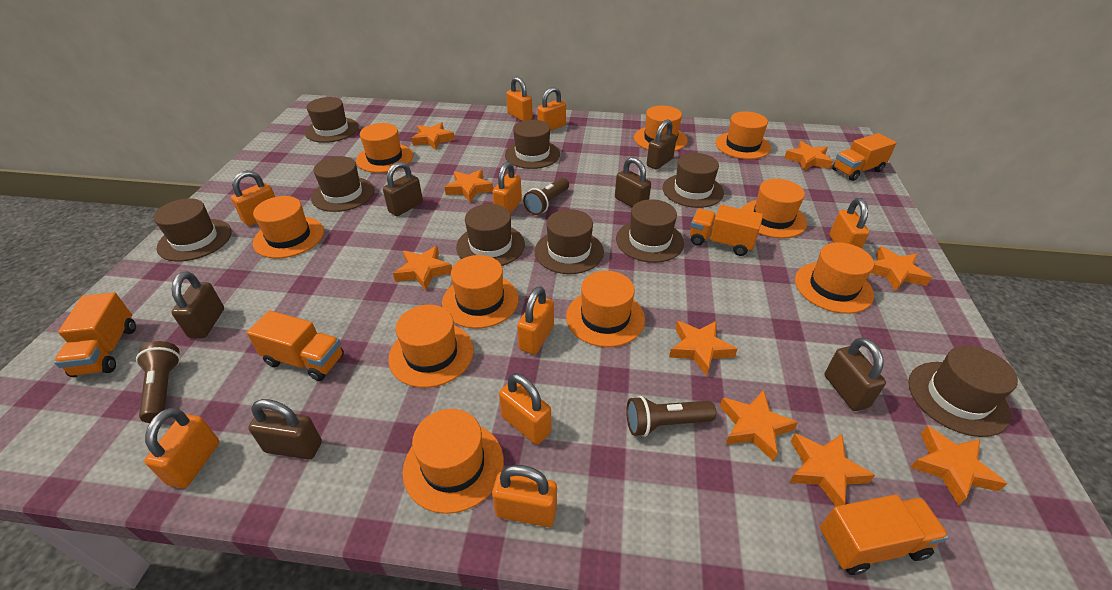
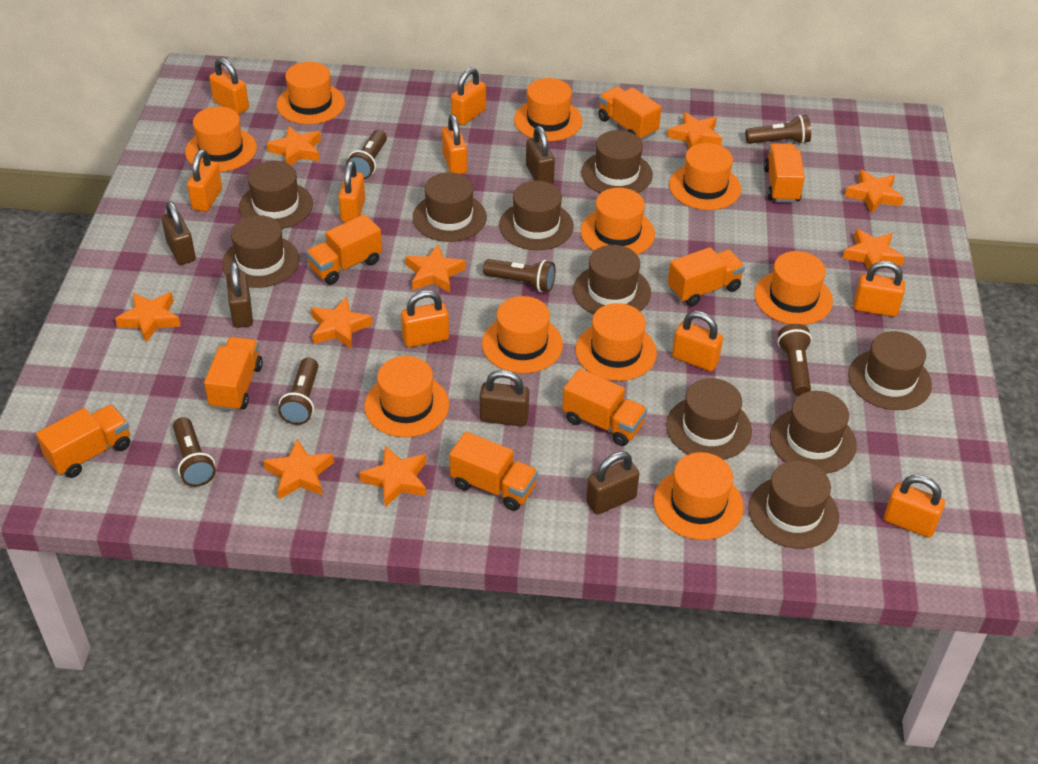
brown flashlight: [136,341,181,423] [523,177,569,215] [626,396,716,437] = 3 -> [173,417,216,487] [278,357,318,425] [346,130,387,179] [483,259,556,292] [745,115,811,144] [777,324,812,396] = 6
brown hat: [154,198,232,262] [305,97,359,143] [311,156,374,212] [456,204,525,266] [505,120,560,169] [535,209,604,274] [616,199,684,263] [662,153,724,208] [908,345,1018,437] = 9 -> [222,215,300,288] [239,161,313,229] [413,172,487,242] [499,181,574,250] [573,245,651,315] [581,130,653,193] [666,378,752,460] [748,461,839,549] [770,391,857,474] [848,331,932,410] = 10
brown padlock: [171,271,224,338] [248,399,322,460] [383,162,423,216] [615,157,651,207] [647,119,677,170] [825,337,886,411] = 6 -> [162,201,196,265] [226,262,253,328] [480,370,529,426] [526,126,555,184] [586,451,640,515] = 5
orange truck: [54,292,136,377] [247,310,344,381] [690,205,763,256] [820,494,949,575] [832,133,897,181] = 5 -> [36,405,130,478] [204,337,263,412] [306,214,382,285] [449,432,538,511] [562,369,647,446] [598,86,661,141] [668,247,745,306] [764,143,805,203] = 8

